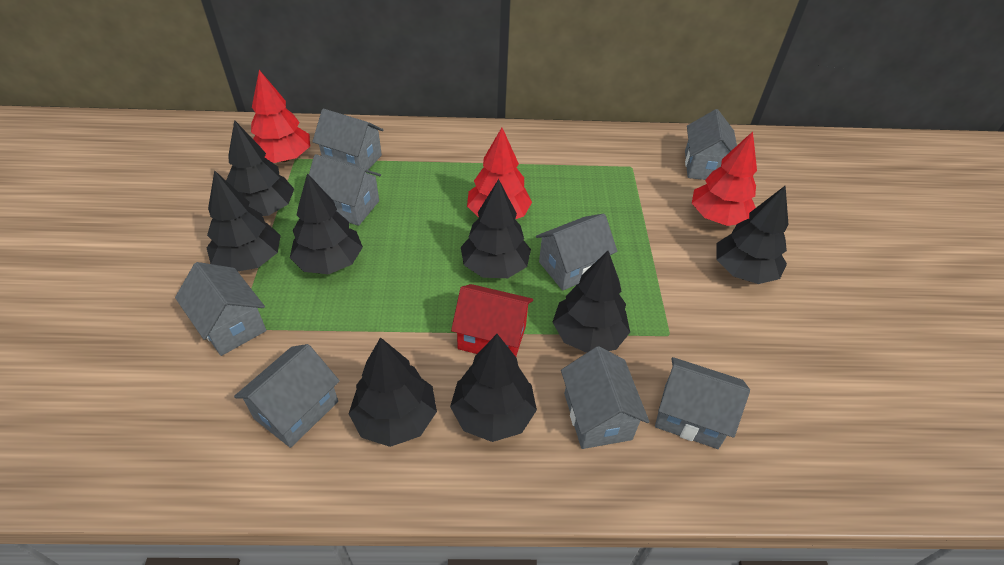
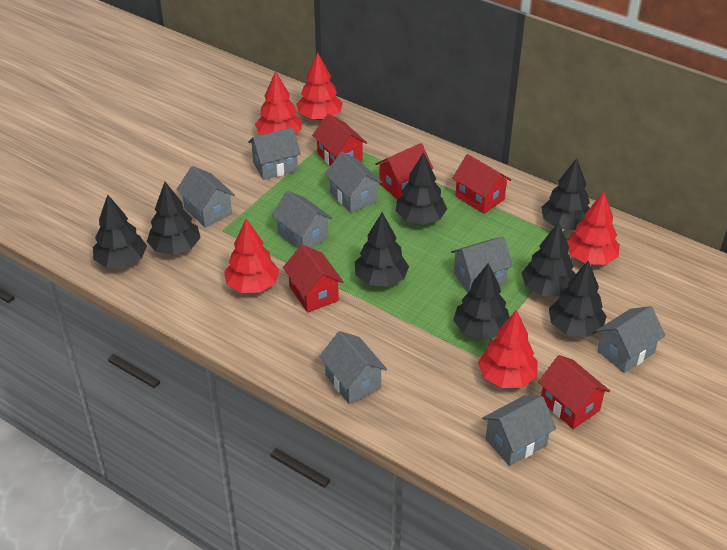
red house: [451,284,533,357] = 1 -> [283,245,344,313] [312,114,367,166] [375,143,433,199] [452,154,511,214] [538,355,610,429] = 5
red tree: [251,70,310,163] [467,128,532,219] [692,131,757,226] = 3 -> [224,219,279,293] [255,71,302,135] [296,53,343,120] [478,310,538,388] [567,192,620,265] = 5

